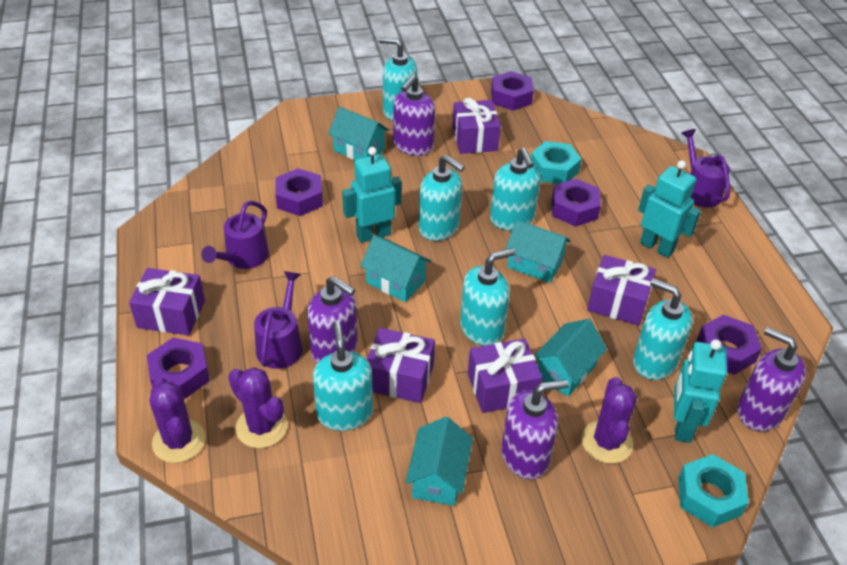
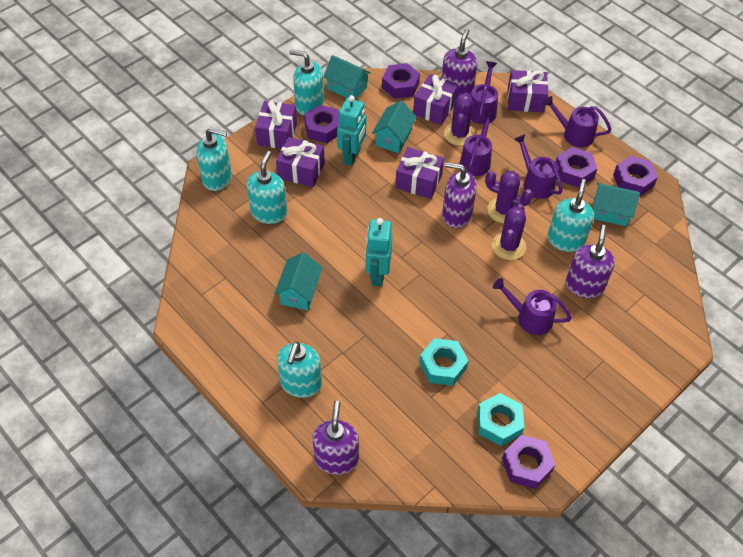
purple watering can: [201,201,269,269] [254,271,302,369] [682,129,730,208] = 3 -> [460,111,495,176] [471,61,498,124] [493,278,572,335] [514,134,563,199] [543,96,611,147] = 5
turquoise house: [328,107,389,160] [360,235,431,302] [405,417,473,506] [505,220,571,283] [534,319,607,397] = 5 -> [274,252,322,311] [323,55,371,100] [372,100,417,153] [592,183,640,226] = 4
turquoise robot: [342,147,401,243] [638,160,701,258] [674,339,727,443] = 3 -> [337,95,366,166] [365,218,392,286] = 2
turquoise soap dispenser: [313,321,373,431] [379,37,417,121] [419,155,465,241] [460,248,515,346] [490,148,541,231] [633,278,692,380] = 6 -> [196,127,232,191] [246,151,287,224] [277,342,322,398] [290,50,324,116] [548,179,594,252] = 5

